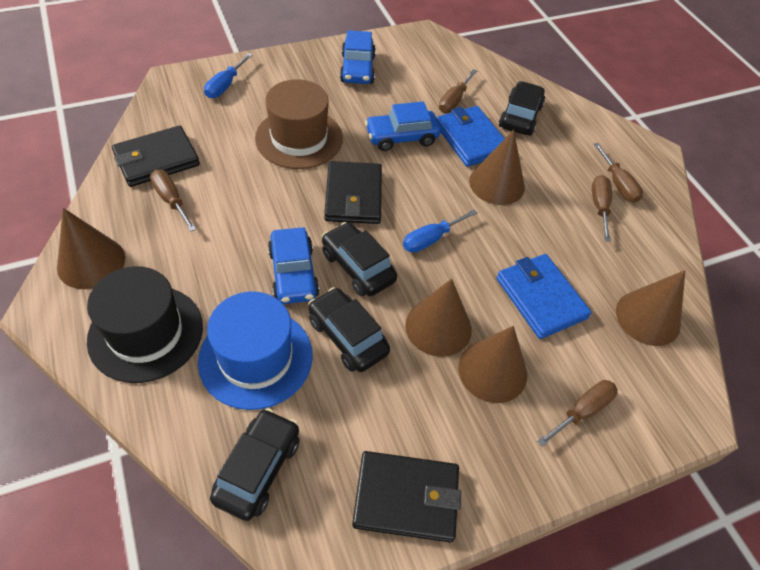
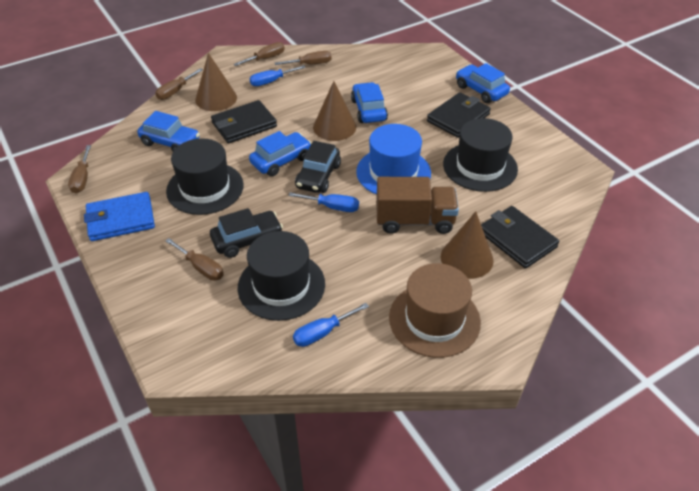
black car: [210,408,300,521] [309,287,390,372] [322,222,397,296] [499,81,545,136] = 4 -> [210,208,283,258] [295,141,341,193] = 2
black hat: [87,266,203,383] = 1 -> [166,138,243,215] [238,231,325,321] [443,118,518,192] = 3
blue car: [268,227,320,304] [340,30,376,84] [365,102,441,151] = 3 -> [137,111,200,151] [249,131,312,176] [351,82,388,123] [456,63,510,103] = 4
blue screwdriver: [204,53,252,98] [403,209,478,253] = 2 -> [249,65,306,86] [288,192,359,212] [293,303,369,347] = 3
blue wallet: [436,106,505,167] [496,254,592,339] = 2 -> [84,192,155,241] = 1
brown cone: [57,208,125,289] [405,279,472,357] [458,326,527,403] [469,130,525,205] [616,270,685,346] = 5 -> [195,53,237,111] [313,81,356,141] [441,212,494,279] = 3
brown truck: none = 0 -> [376,177,459,234] = 1

